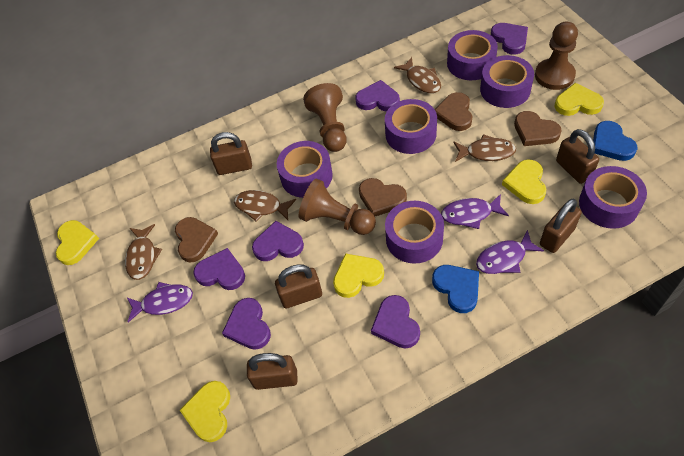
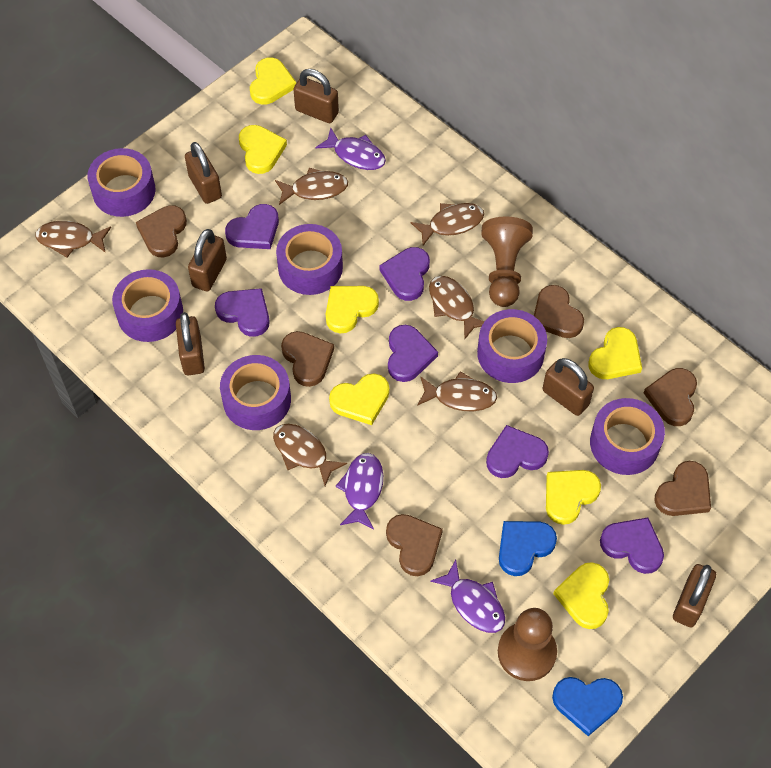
brown fish: [125,224,162,280] [234,190,296,221] [394,57,441,93] [453,134,516,162] = 4 -> [35,221,111,258] [273,424,347,486] [275,168,348,205] [411,203,484,246] [417,371,497,411] [429,276,485,339] = 6
brown heart: [175,217,218,262] [359,178,407,216] [435,92,472,131] [514,111,561,146] = 4 -> [136,205,187,257] [281,331,334,387] [386,514,443,576] [534,285,584,338] [644,368,697,426] [655,461,711,516] = 6
brown padlock: [210,132,252,175] [247,353,298,390] [275,264,322,308] [540,199,582,253] [556,129,599,184] = 5 -> [176,312,205,375] [185,142,222,204] [188,229,227,291] [293,69,339,123] [543,358,594,416] [673,564,716,627] = 6
brown pawn: [299,179,376,235] [303,83,347,152] [535,22,578,90] = 3 -> [481,216,533,307] [498,608,557,681] = 2
yellow heart: [56,220,99,265] [180,381,230,442] [333,253,384,298] [502,159,546,204] [555,83,604,116] = 5 -> [239,125,287,174] [250,58,296,105] [326,286,379,333] [329,374,389,425] [546,470,601,525] [553,562,609,629] [588,327,642,379] = 7

